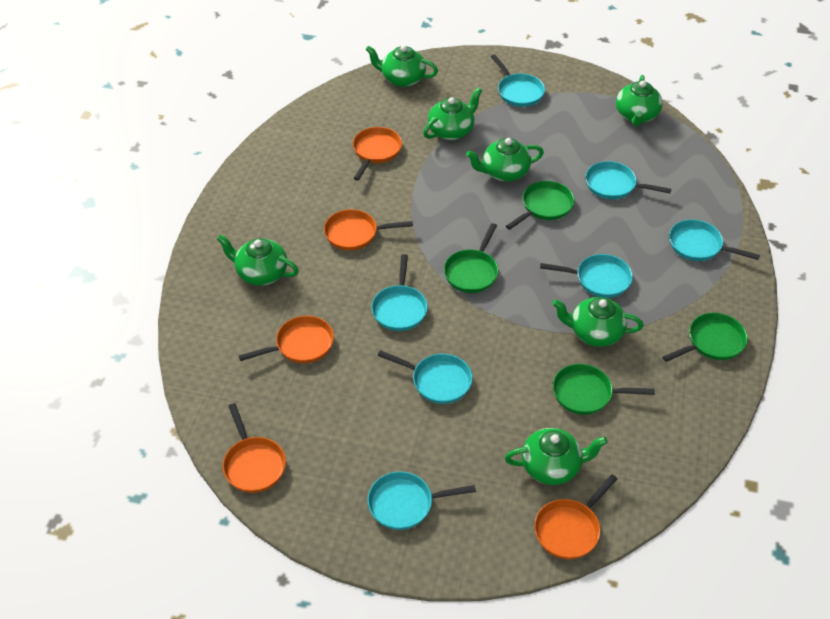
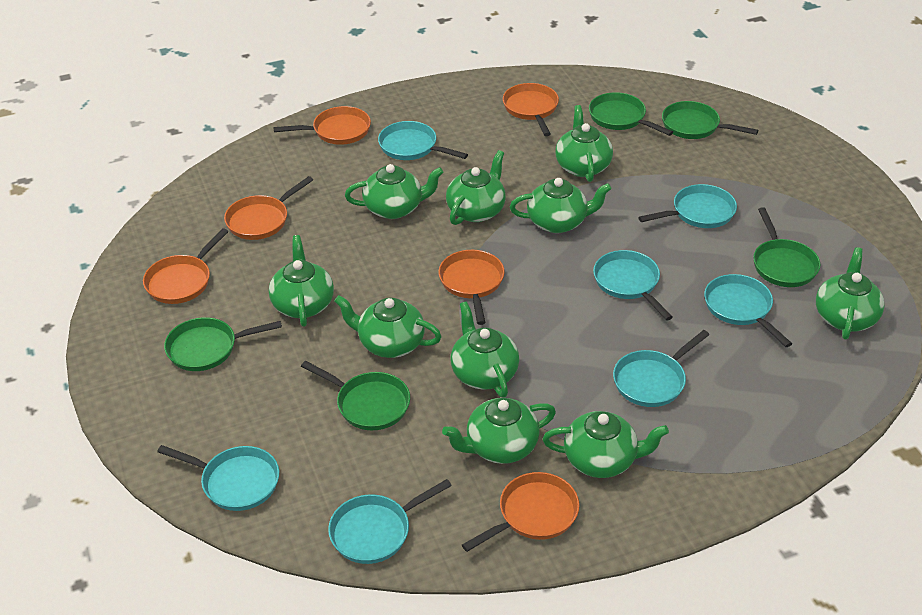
green pan: [444,223,498,293] [506,181,574,230] [553,364,655,415] [662,313,748,362] = 4 -> [164,317,282,371] [301,361,410,430] [589,92,673,136] [662,101,758,139] [753,207,821,287] = 5
green teapot: [217,234,299,286] [366,45,438,87] [423,87,482,140] [466,138,544,182] [505,428,608,485] [552,297,644,347] [616,75,663,127] = 7 -> [269,235,334,327] [334,295,442,358] [345,164,444,219] [442,398,556,464] [446,150,506,225] [450,301,519,398] [510,178,612,233] [543,411,669,478] [555,105,613,182] [816,247,884,340] = 10
orange pan: [223,403,286,493] [239,316,334,363] [324,209,413,251] [353,127,402,181] [534,474,617,559] = 5 -> [143,228,229,304] [224,176,313,240] [273,106,371,145] [439,250,505,325] [462,472,579,552] [503,83,559,136] = 6

